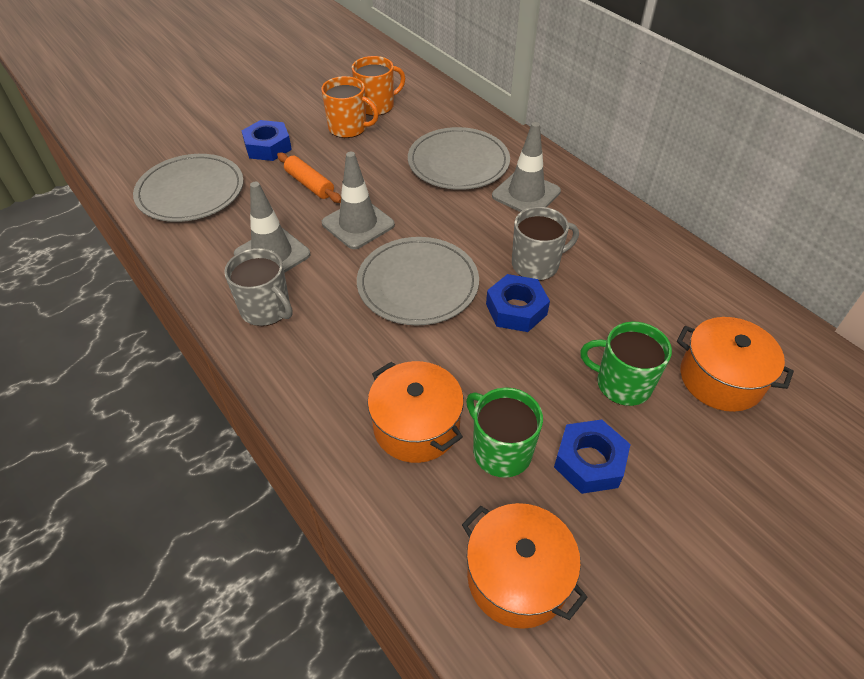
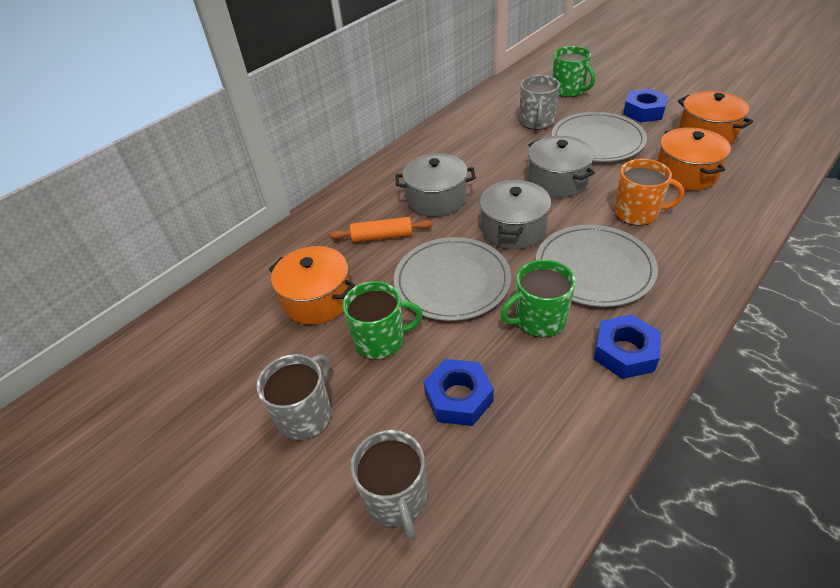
green mug: [466,387,543,478] [580,322,672,406] = 2 -> [342,281,423,359] [500,259,575,337] [553,46,595,97] = 3
grey mug: [224,248,293,326] [512,207,579,281] = 2 -> [257,354,331,440] [351,430,427,540] [520,75,560,130] = 3
grey pot: none = 0 -> [396,153,476,217] [480,180,551,249] [528,136,595,198] = 3
grey traffic cone: [234,181,310,273] [322,152,395,249] [492,122,561,212] = 3 -> none = 0
orange mug: [321,76,379,138] [352,56,405,116] = 2 -> [614,159,684,226] = 1

